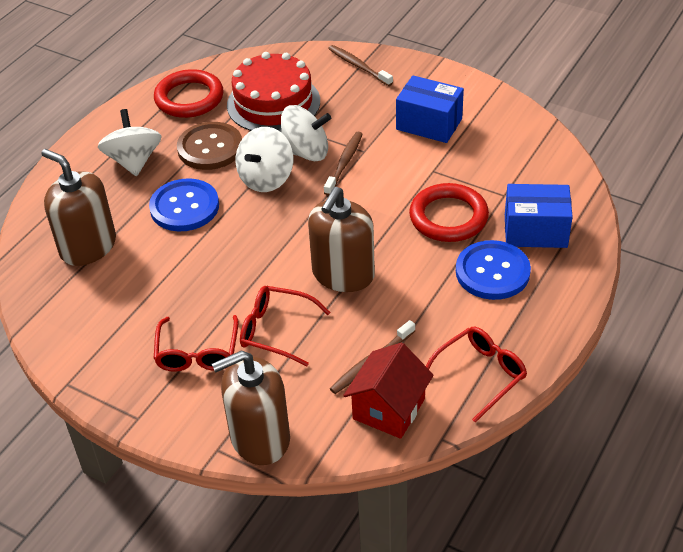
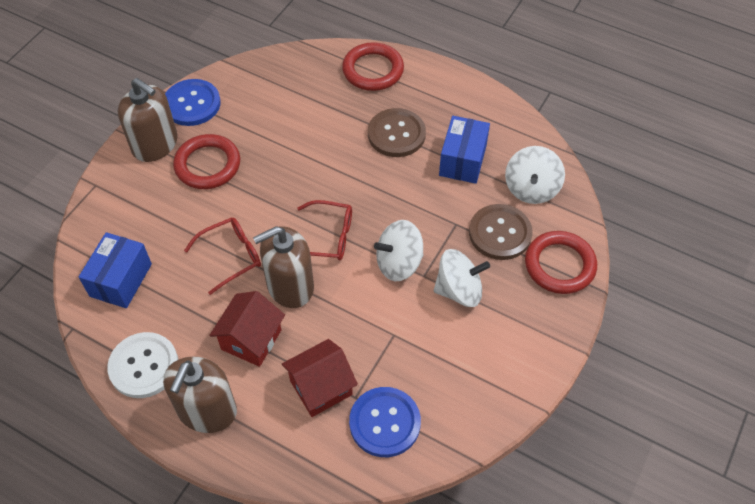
brown button: [177,122,242,170] = 1 -> [368,108,426,157] [469,204,533,260] = 2
brown toothbrush: [324,132,363,196] [328,45,393,86] [330,320,415,394] = 3 -> none = 0
red cake: [227,52,320,132] = 1 -> none = 0
red glasses: [153,315,239,372] [240,286,331,366] [426,327,527,423] = 3 -> [184,217,261,295] [297,200,352,260] = 2
red house: [343,343,434,439] = 1 -> [209,291,285,367] [282,339,358,417] = 2
red ring: [154,69,224,118] [409,183,489,242] = 2 -> [173,134,240,189] [342,42,404,91] [525,231,597,294] = 3
white button: none = 0 -> [107,332,178,398] = 1

